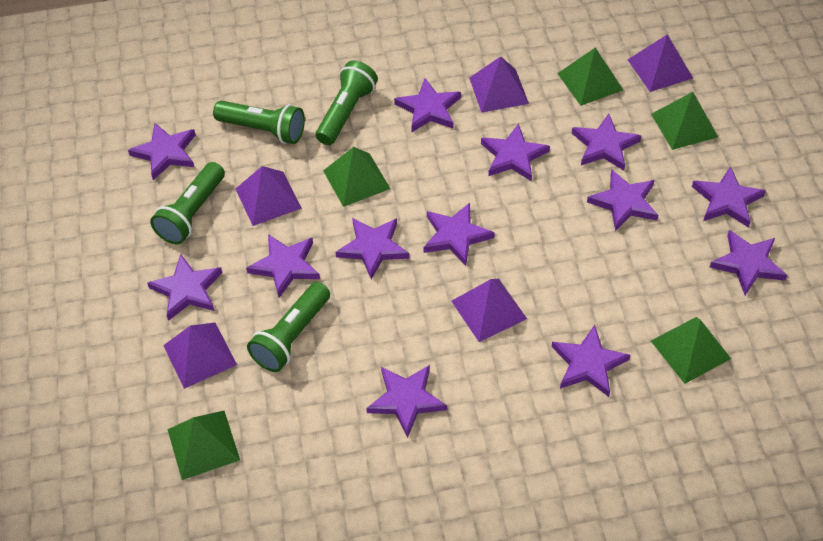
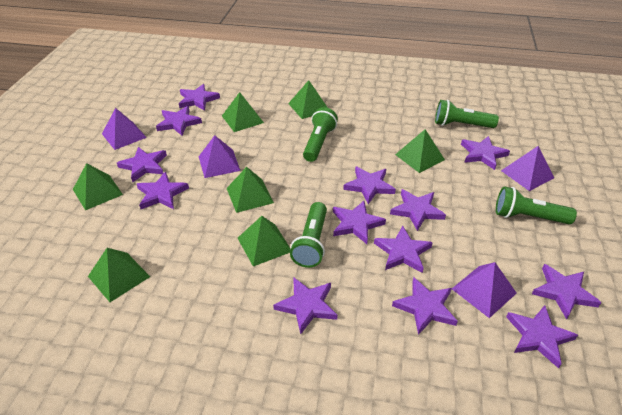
green pyramid: [167,411,240,480] [323,147,390,207] [557,48,623,106] [651,92,718,150] [651,317,731,384] = 5 -> [73,163,123,210] [88,248,150,302] [222,92,264,132] [226,167,274,213] [238,216,291,266] [288,80,328,119] [395,129,445,173] = 7
purple pyramid: [163,323,237,389] [236,166,302,226] [451,279,527,342] [469,57,529,113] [627,34,693,92] = 5 -> [102,108,147,150] [199,135,241,178] [452,262,517,318] [501,146,554,191] = 4

